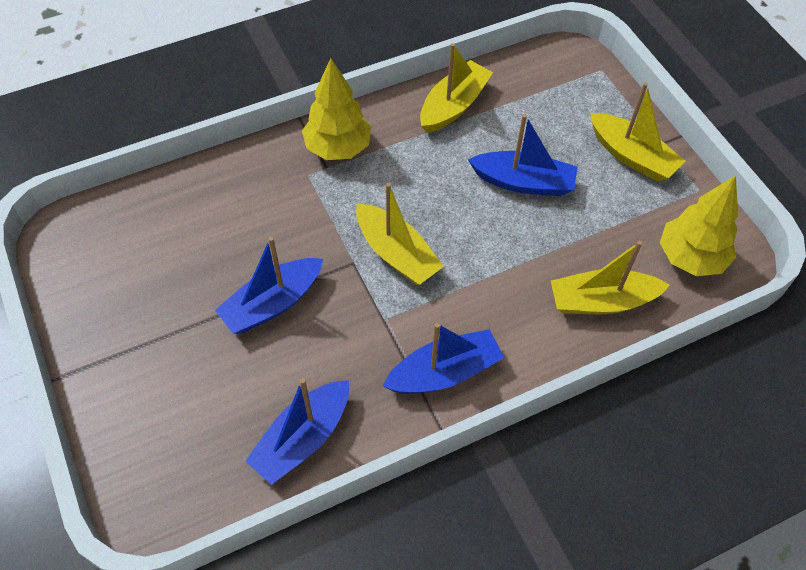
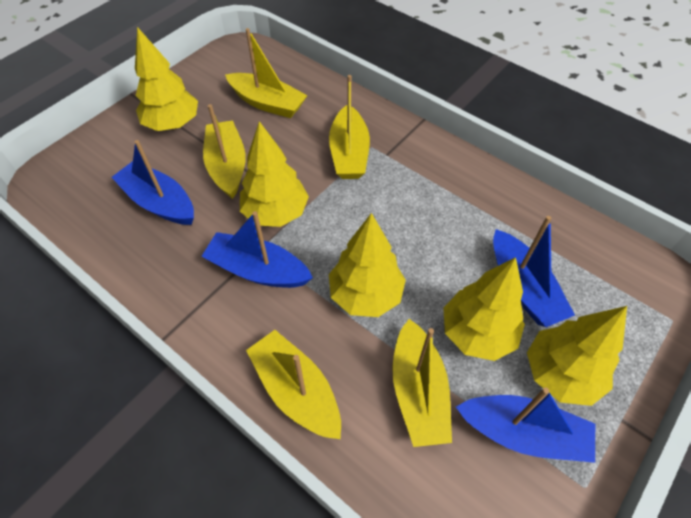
yellow boat: [356,183,444,285] [420,43,493,133] [551,241,670,314] [590,82,685,182] = 4 -> [203,104,246,199] [225,28,308,118] [246,330,341,439] [329,75,370,179] [392,319,452,447] = 5
yellow tree: [302,58,371,160] [660,175,738,276] = 2 -> [135,27,198,131] [240,121,309,227] [329,213,406,317] [443,257,525,361] [527,306,627,406] = 5

